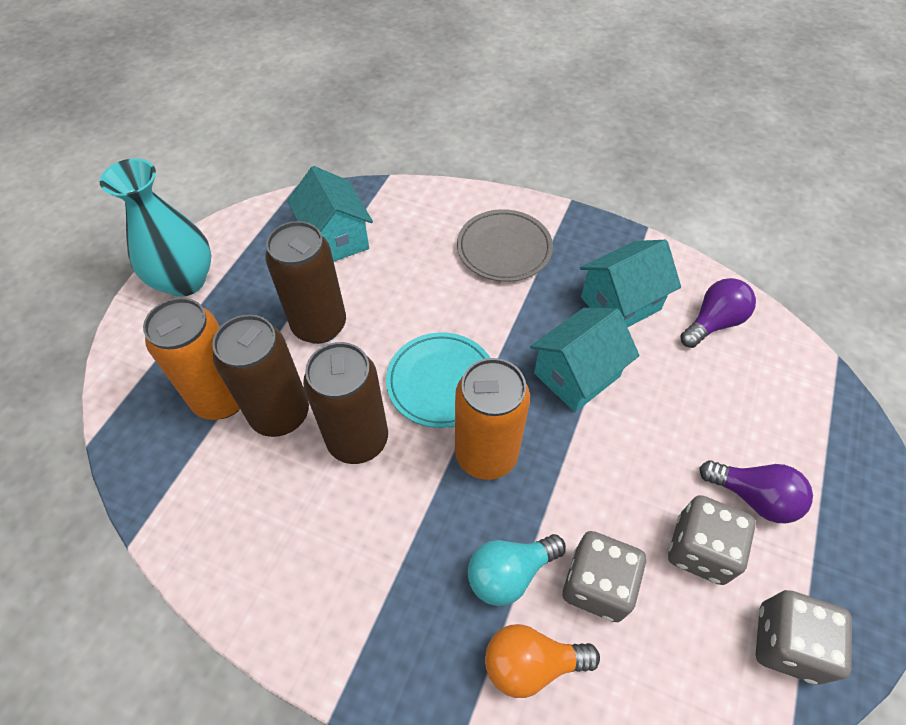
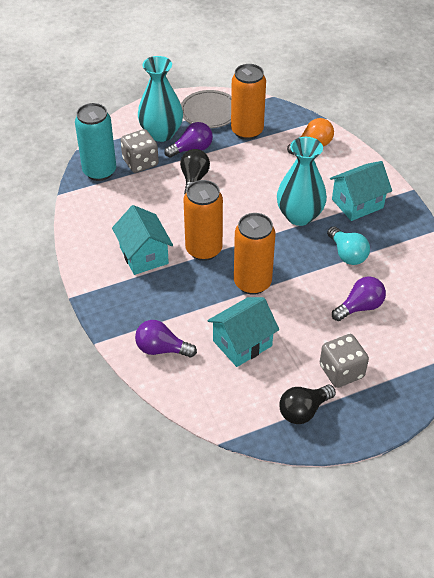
black light bulb: none = 0 -> [180,149,210,194] [279,385,336,424] = 2
brown can: [212,315,309,437] [265,221,346,344] [303,342,388,464] = 3 -> none = 0
grey dice: [563,531,646,622] [668,495,756,585] [756,590,852,685] = 3 -> [120,129,159,173] [320,334,369,388] = 2
orange can: [143,298,240,420] [455,358,530,480] = 2 -> [183,180,223,261] [231,64,266,140] [234,213,276,295] = 3
purple light bulb: [680,278,756,348] [699,460,813,523] = 2 -> [135,320,197,358] [164,122,213,158] [332,277,386,321] = 3
turquoise can: none = 0 -> [75,103,116,181] = 1
turquoise plate: [386,332,490,428] = 1 -> none = 0
turquoise vase: [100,158,212,297] = 1 -> [138,56,183,142] [277,137,327,226] = 2

